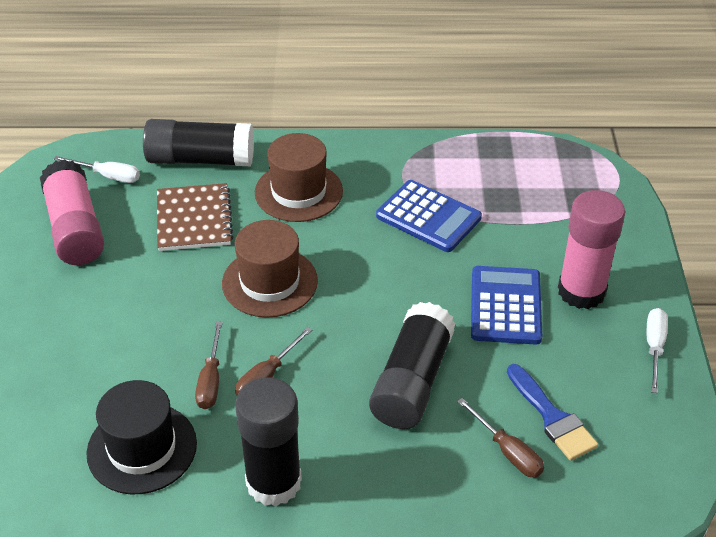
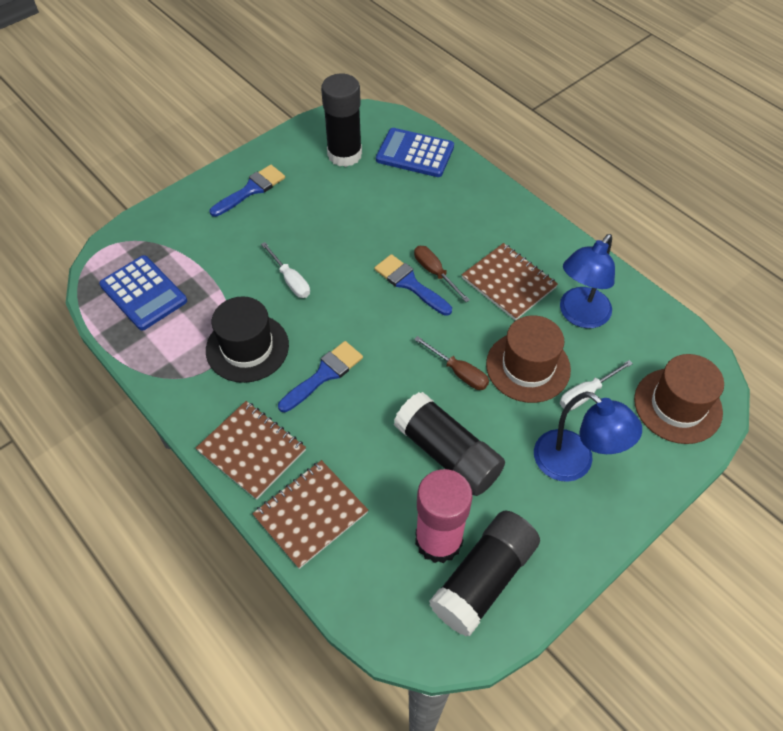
blue brush: [507,364,598,461] = 1 -> [210,165,285,217] [278,341,363,412] [374,254,452,316] = 3
blue lamp: none = 0 -> [534,391,642,482] [560,234,615,328] = 2
brown notebook: [157,183,233,251] = 1 -> [196,401,306,500] [252,460,368,569] [462,243,558,321] = 3
brown screwdriver: [195,321,223,409] [235,327,312,396] [457,398,544,478] = 3 -> [414,246,470,302] [414,336,489,390] = 2
pink glue stick: [40,160,104,265] [558,190,625,309] = 2 -> [415,469,473,563] = 1

